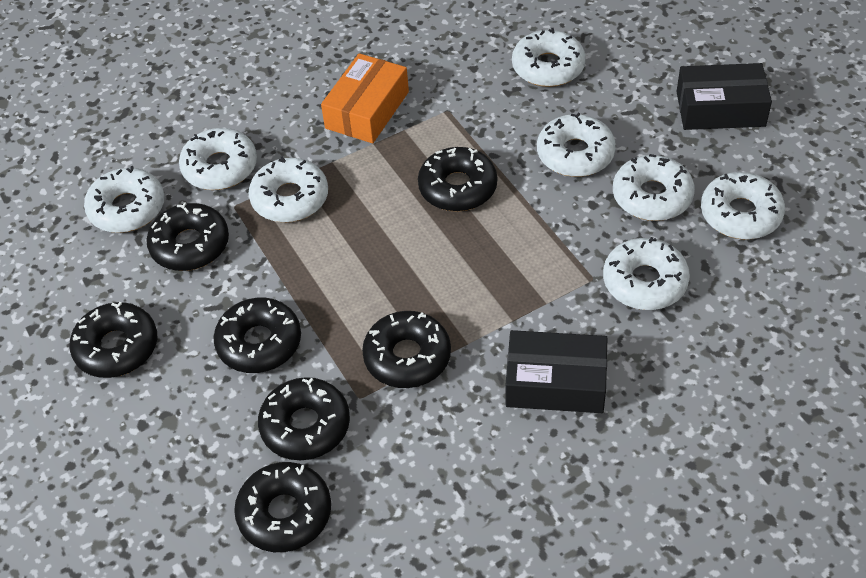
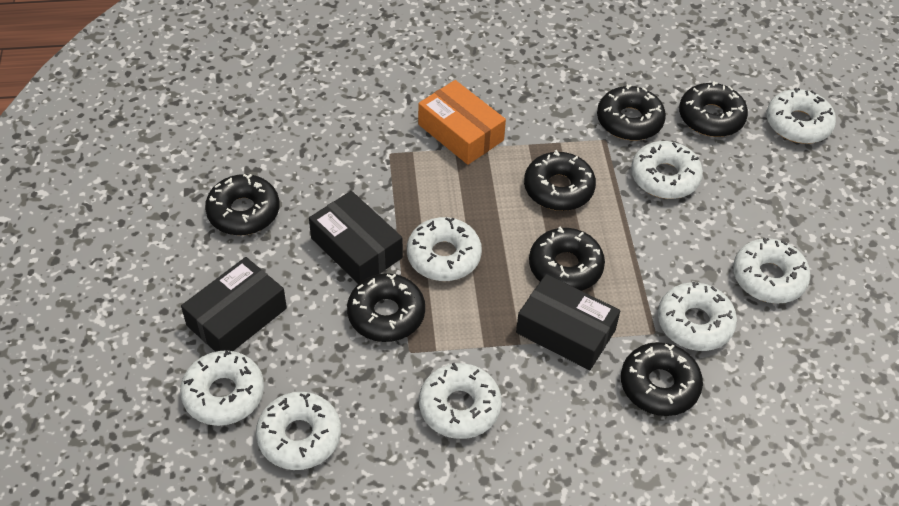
black box: [506,330,607,413] [677,63,772,130] = 2 -> [181,257,287,352] [309,191,403,284] [516,274,620,370] = 3

